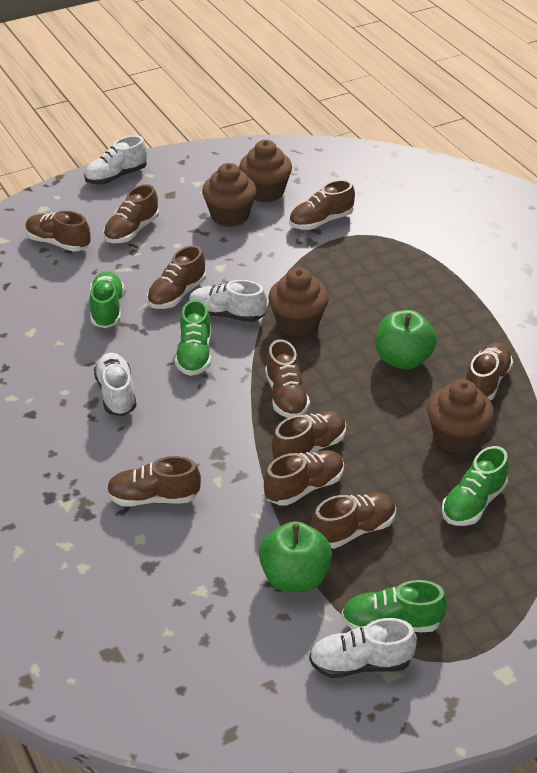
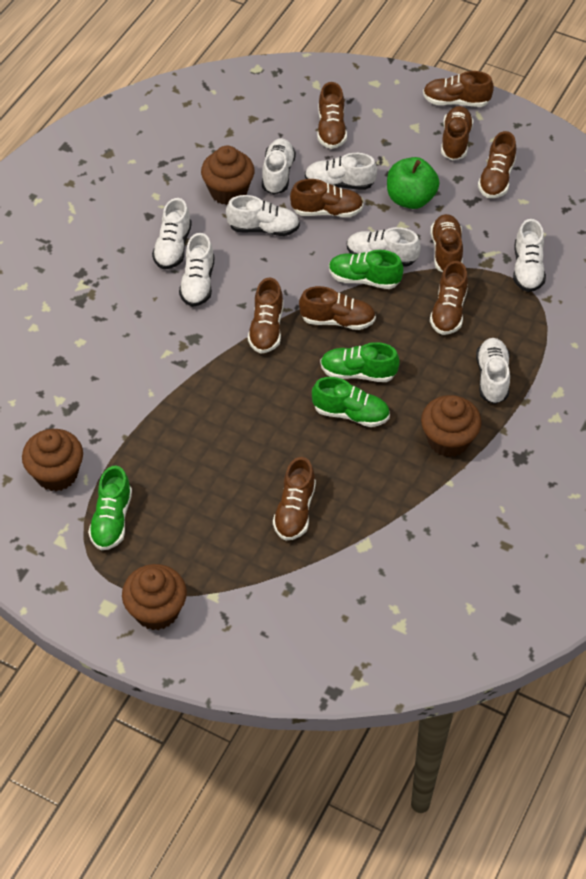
green apple: [259,521,332,592] [376,310,437,369] = 2 -> [387,157,439,209] = 1
white shoe: [84,135,147,185] [94,353,137,416] [189,280,267,322] [309,618,417,678] = 4 -> [152,198,192,269] [179,233,214,307] [226,195,300,236] [262,138,296,195] [305,153,377,190] [347,227,421,267] [476,338,510,404] [513,219,546,292] = 8

